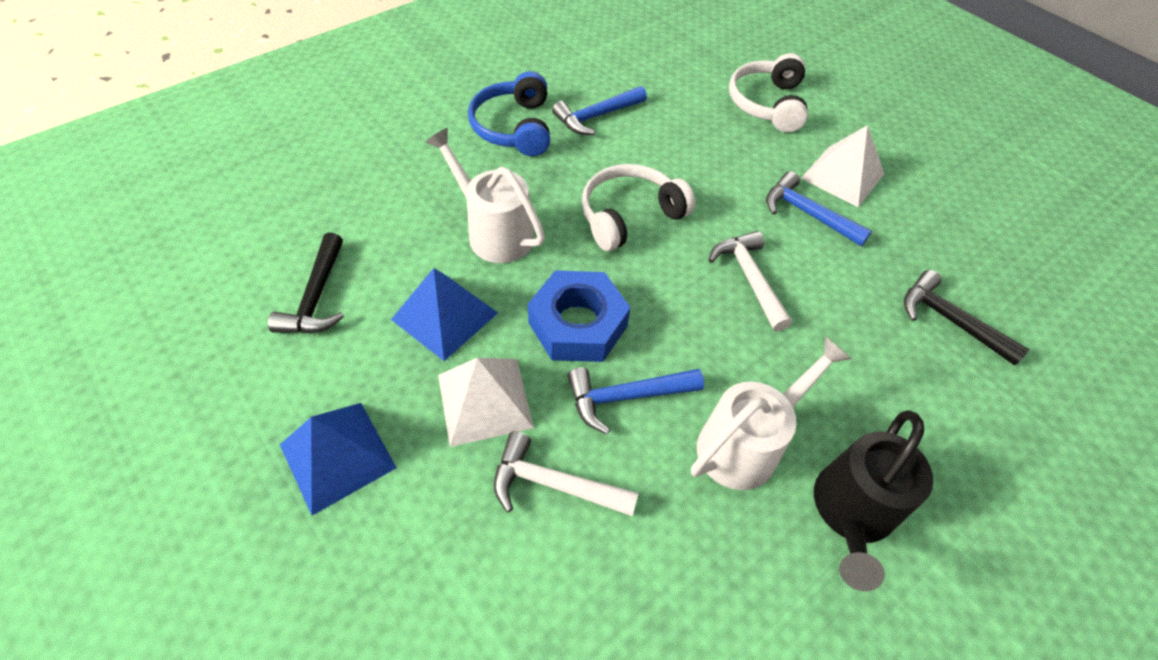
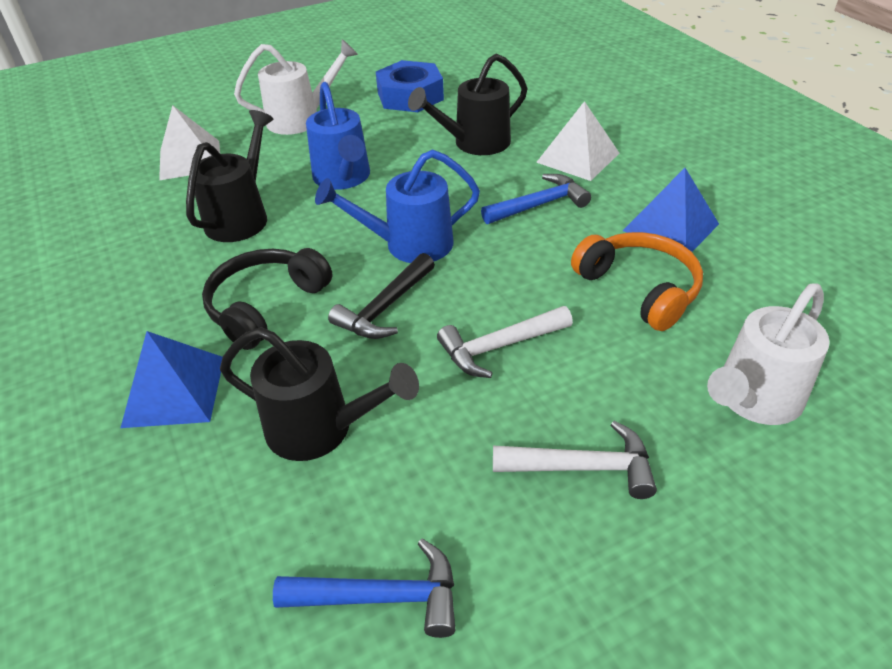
black hammer: [268,233,344,333] [904,270,1029,366] = 2 -> [328,253,435,339] = 1
black headphones: none = 0 -> [202,248,332,350] = 1
black watering can: [814,410,933,591] = 1 -> [186,110,274,242] [220,327,419,461] [408,54,527,155] = 3
blue hammer: [552,86,647,135] [568,367,704,434] [766,171,872,246] = 3 -> [273,539,455,638] [481,174,591,224] = 2
blue headphones: [468,71,550,156] = 1 -> none = 0
blue watering can: none = 0 -> [306,82,370,190] [315,149,480,263] = 2
orange headphones: none = 0 -> [571,232,703,331] = 1
white headphones: [582,164,695,251] [729,53,808,132] = 2 -> none = 0

